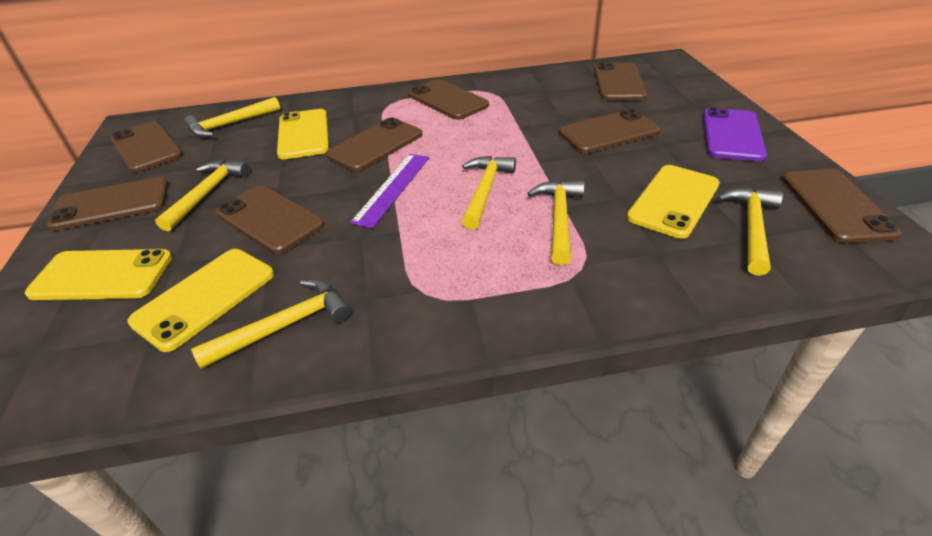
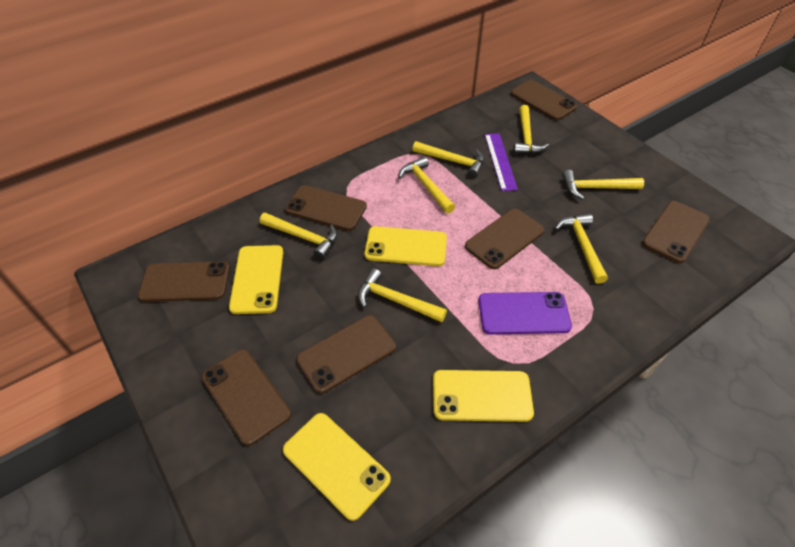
brown phone: [47,177,169,231] [110,121,183,172] [216,185,324,254] [326,117,422,172] [408,79,489,120] [559,109,660,153] [594,62,648,100] [782,169,901,243] = 8 -> [138,261,230,302] [202,349,291,446] [285,185,367,231] [296,315,396,393] [465,209,544,269] [511,80,577,120] [642,201,710,263] = 7
yellow hammer: [155,160,250,232] [184,97,280,138] [191,279,351,369] [462,156,516,230] [527,181,584,265] [717,188,783,276] = 6 -> [260,213,338,259] [358,268,447,322] [398,156,455,214] [412,141,484,178] [513,105,549,154] [555,213,608,284] [562,170,644,200] = 7

